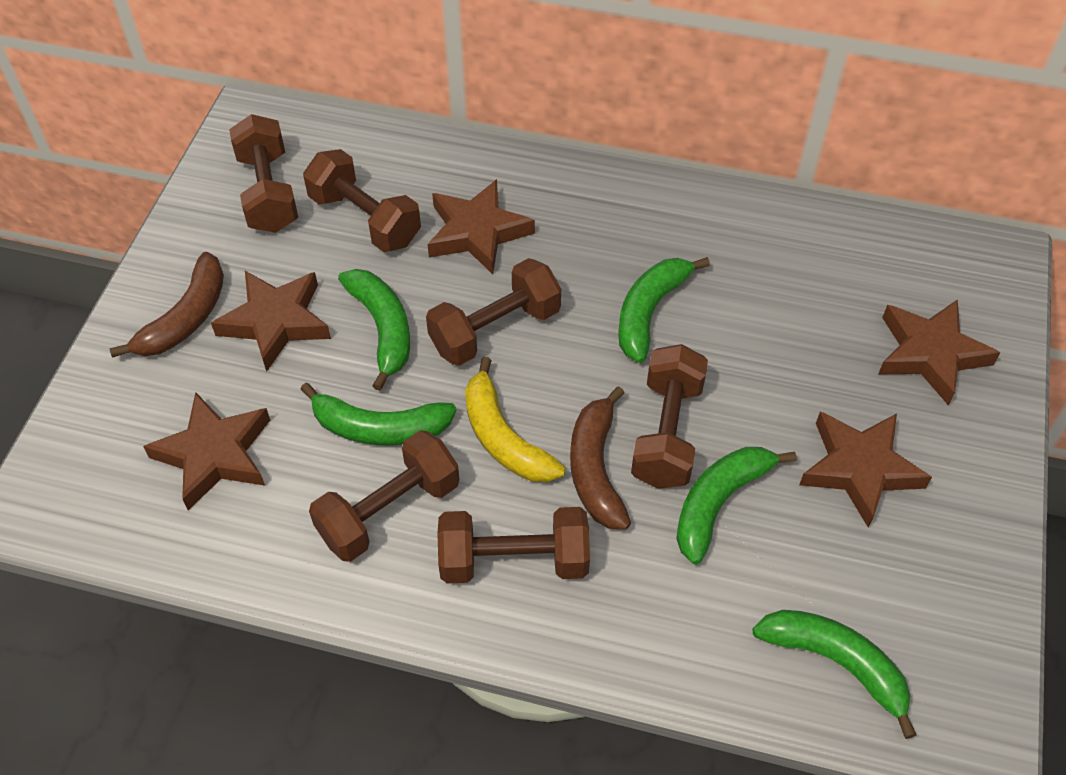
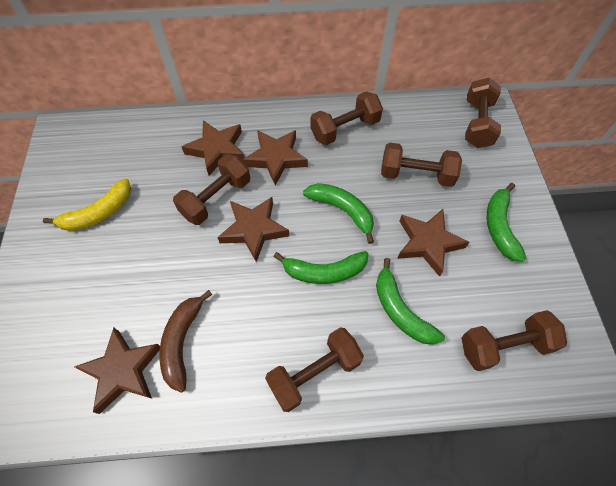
brown banana: [109,252,224,357] [570,386,631,530] = 2 -> [159,290,212,393] = 1
green banana: [301,383,457,445] [338,269,410,391] [618,257,710,363] [676,447,797,564] [752,610,916,739] = 5 -> [273,251,369,284] [303,183,374,244] [376,258,445,345] [487,183,527,262] = 4

